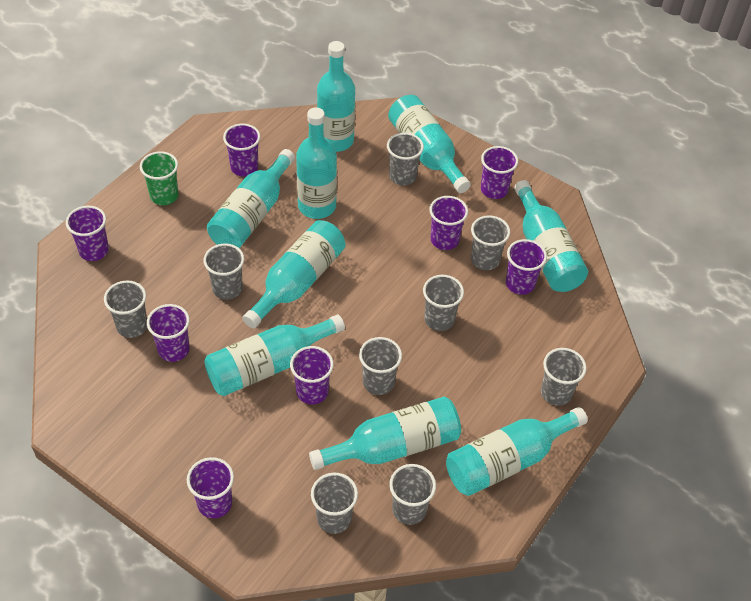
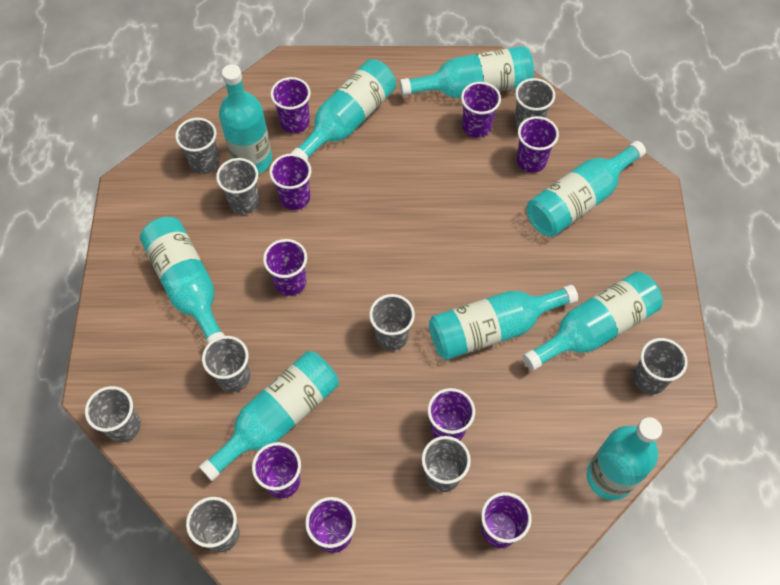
green cup: [140,151,179,205] = 1 -> none = 0
purple cup: [66,206,109,261] [147,304,190,362] [187,457,234,518] [223,123,260,176] [290,346,334,404] [429,196,468,250] [481,146,518,199] [506,239,547,295] = 8 -> [252,442,301,498] [263,239,307,296] [269,154,311,210] [270,77,311,133] [305,497,356,553] [427,388,475,440] [461,82,501,138] [481,492,532,548] [517,116,559,173] = 9

